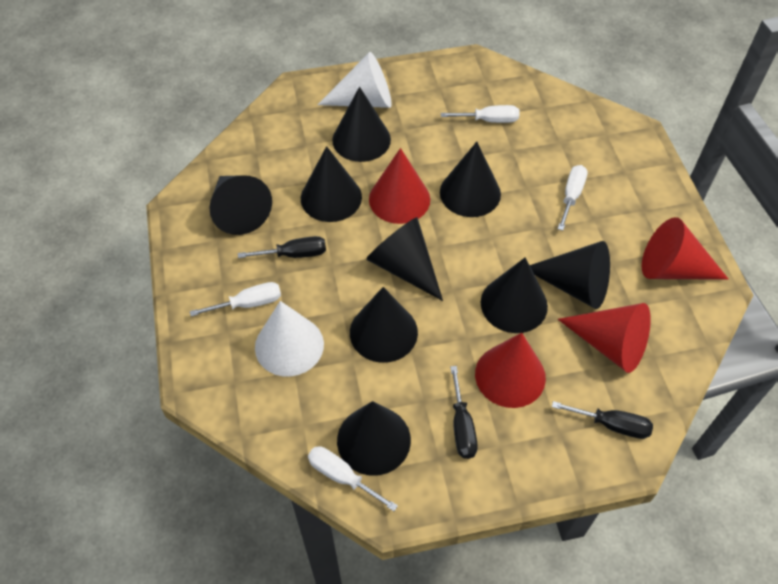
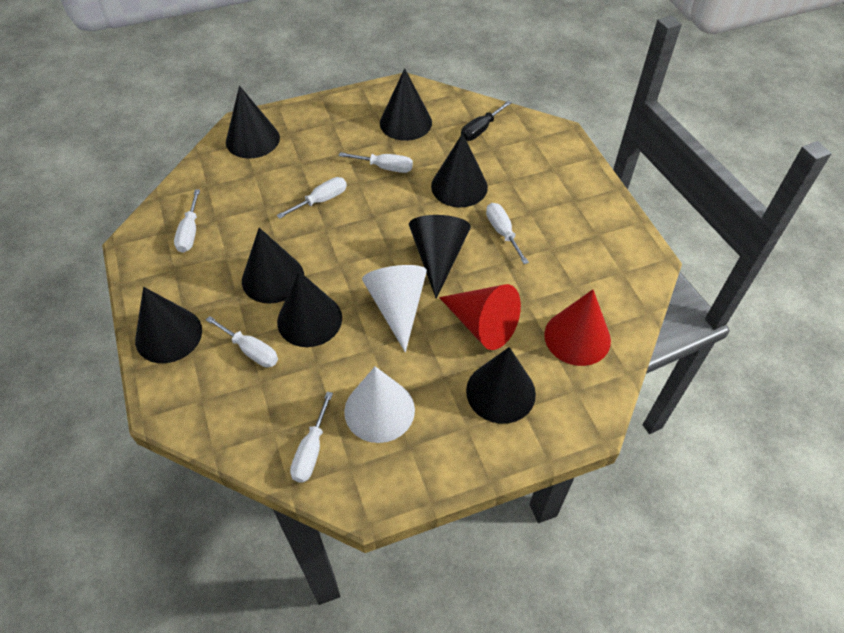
black cone: [210,175,272,235] [301,146,362,222] [332,87,391,162] [337,401,411,476] [350,287,418,363] [366,217,443,301] [440,142,501,217] [481,257,548,333] [530,241,610,309] = 9 -> [135,287,202,363] [226,86,280,158] [242,228,304,304] [277,271,342,347] [380,68,432,141] [409,215,471,299] [431,133,488,207] [466,347,536,424] = 8
black screwdriver: [238,236,326,258] [450,366,478,459] [552,401,653,439] = 3 -> [461,101,512,141] = 1
red cone: [369,148,430,224] [475,333,546,408] [558,303,651,373] [642,217,729,280] = 4 -> [439,284,521,350] [544,289,611,366] = 2
white screwdriver: [190,282,281,317] [308,446,398,511] [441,105,520,123] [558,165,588,231] = 4 -> [174,189,200,253] [206,316,278,368] [277,177,347,219] [290,392,333,483] [339,152,413,173] [486,203,529,264] = 6

